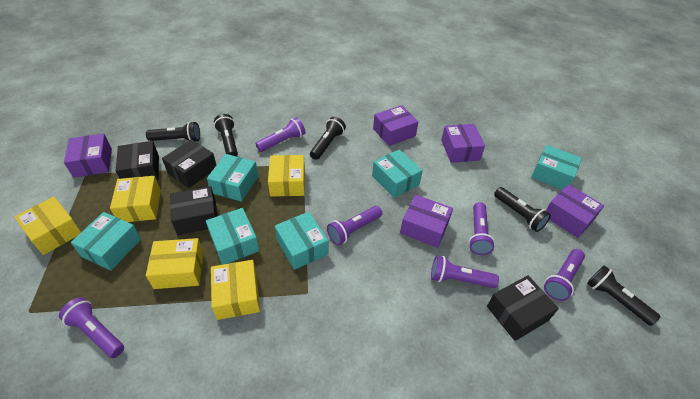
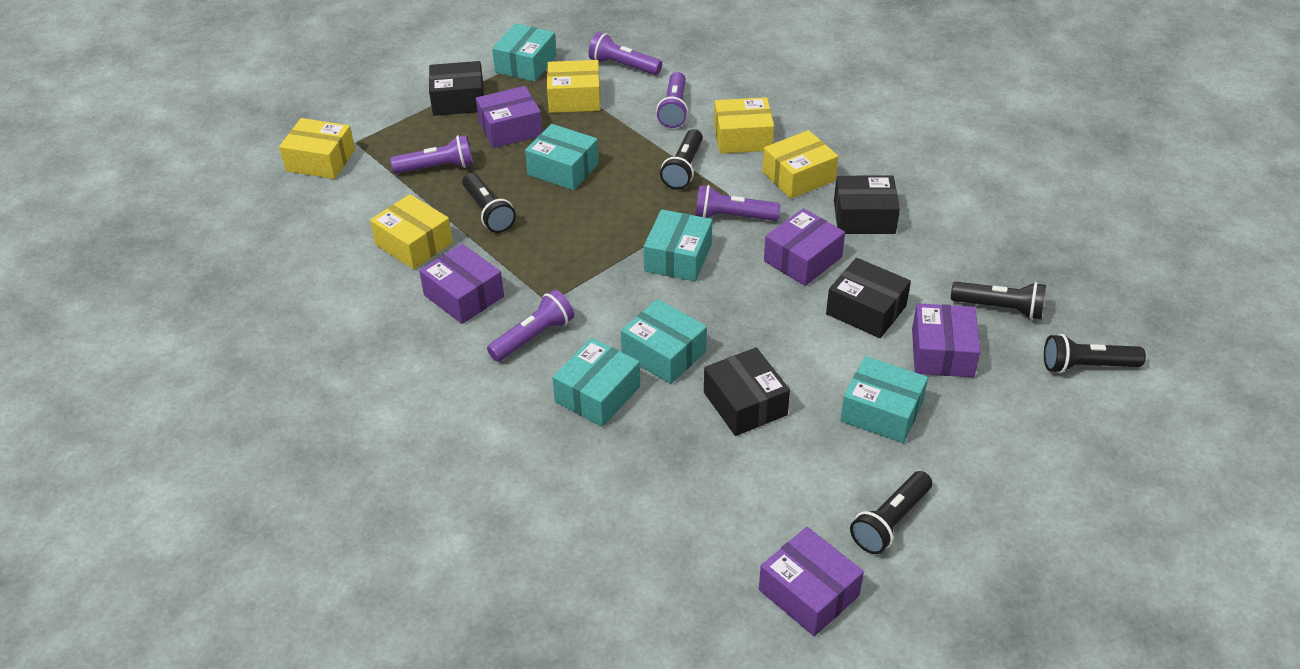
purple flashlight: [59,297,124,358] [256,117,305,152] [327,206,382,245] [431,256,499,288] [469,202,495,255] [544,249,585,301] = 6 -> [390,135,473,174] [487,290,574,362] [589,32,662,75] [656,72,688,128] [695,185,780,221] = 5

